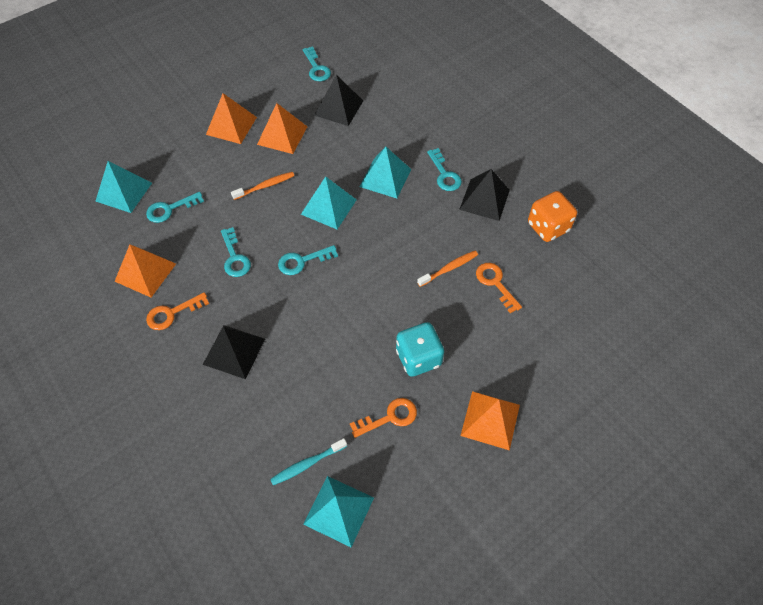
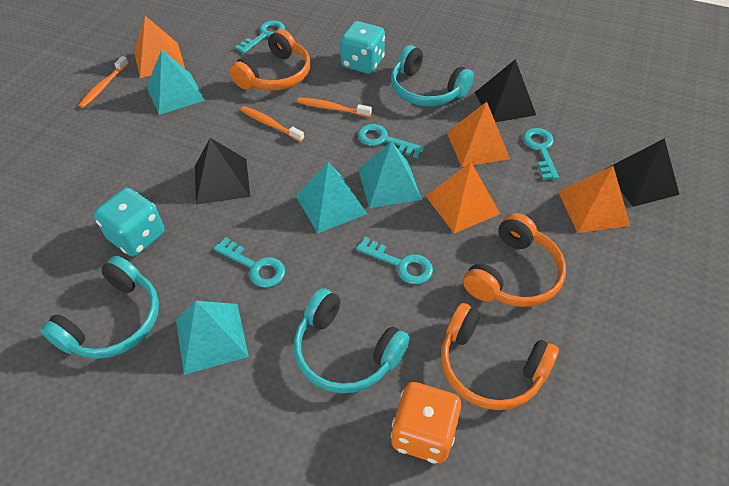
orange headphones: none = 0 -> [230,29,310,90] [441,303,559,410] [463,213,566,307] = 3
orange key: [146,292,209,330] [350,398,417,438] [476,263,522,314] = 3 -> none = 0
orange toothbrush: [231,172,294,200] [417,251,478,287] = 2 -> [78,56,129,108] [240,106,304,142] [297,98,372,117] = 3
turquoise dice: [396,322,444,377] = 1 -> [94,188,164,257] [340,21,385,74] = 2
turquoise headphones: none = 0 -> [40,256,159,359] [294,288,410,393] [391,45,474,106] = 3
turquoise toothbrush: [270,438,347,485] = 1 -> none = 0

